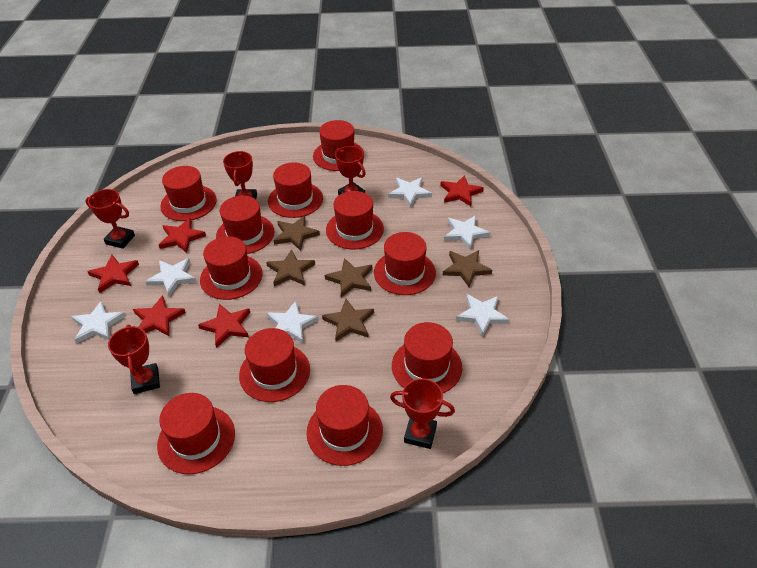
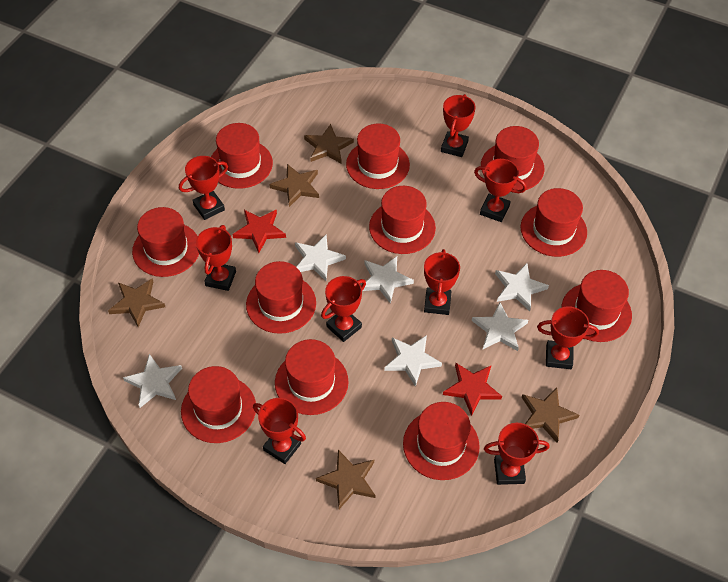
red star: [87,255,139,293] [133,295,186,336] [159,218,206,253] [198,304,250,348] [440,175,484,206] = 5 -> [232,209,286,253] [443,363,502,416] = 2
red trophy: [85,189,135,249] [108,325,160,394] [223,151,257,199] [335,146,366,195] [390,378,455,449] = 5 -> [179,156,228,220] [196,225,236,291] [253,398,306,464] [321,276,366,342] [424,249,460,315] [441,94,476,157] [474,159,527,222] [484,423,549,485] [537,306,599,369] = 9

